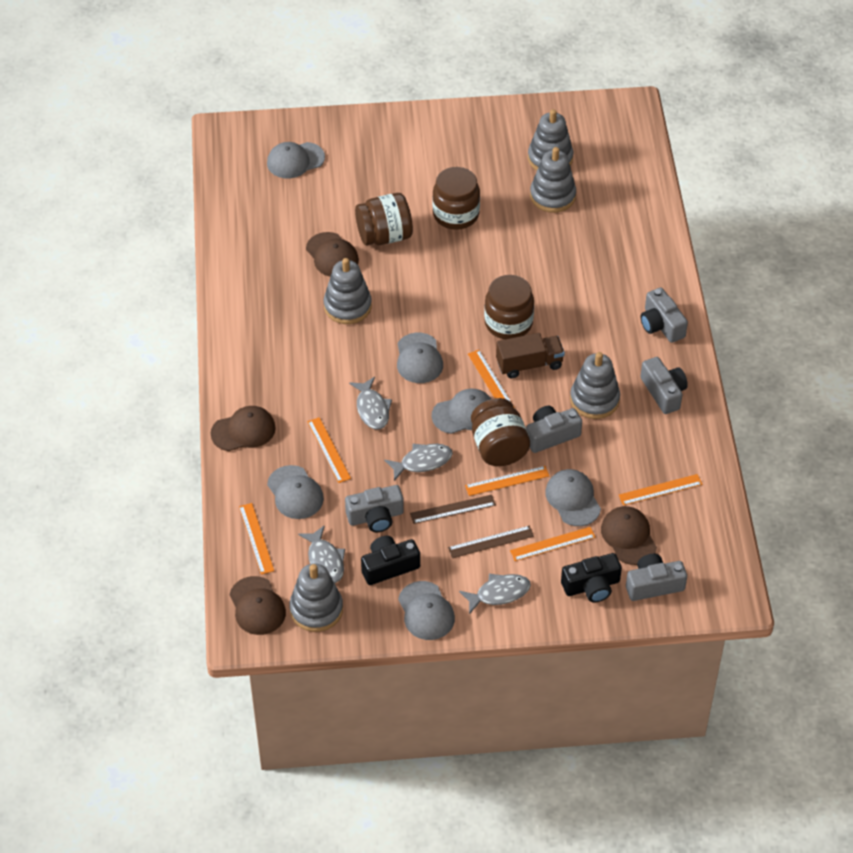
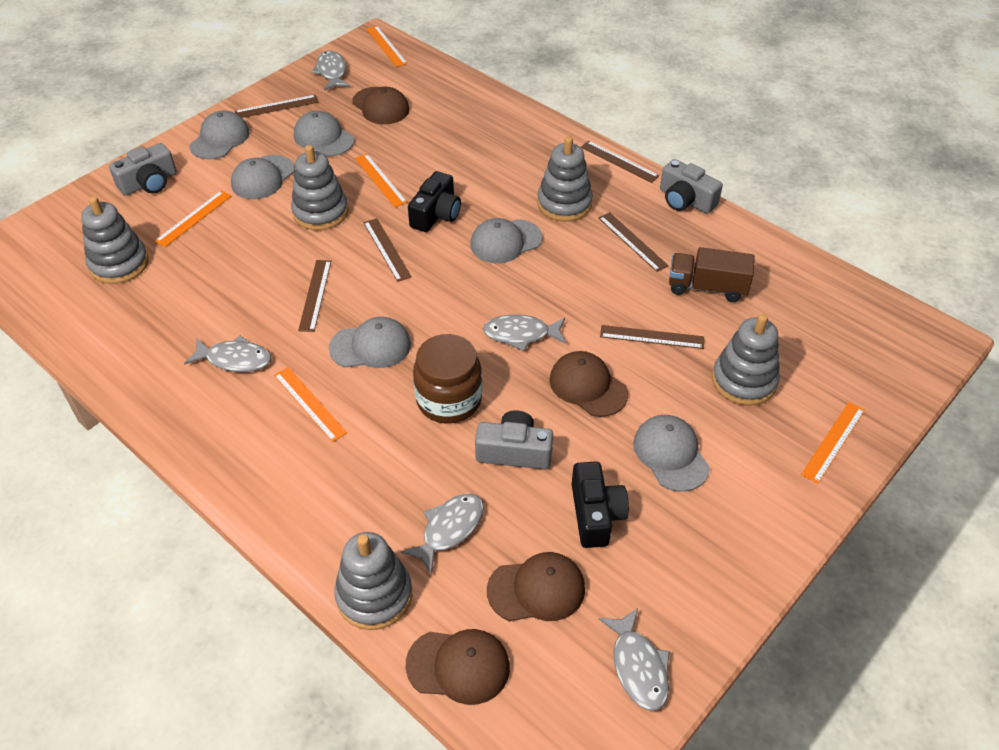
brown jar: [355,193,413,245] [432,167,480,230] [471,398,530,466] [484,275,534,339] = 4 -> [413,334,482,423] = 1
brown ruler: [410,495,496,524] [448,526,534,558] = 2 -> [235,95,318,118] [298,260,331,332] [363,218,412,282] [581,141,659,183] [598,212,669,272] [600,325,704,349] = 6
grey camera: [345,485,404,532] [526,406,582,453] [626,554,687,601] [640,357,688,414] [641,287,688,343] = 5 -> [109,143,177,196] [475,410,553,469] [660,159,723,214] = 3
grey fish: [298,525,345,583] [349,377,392,429] [384,444,453,481] [459,574,531,614] = 4 -> [184,335,271,372] [311,51,350,90] [401,493,484,575] [483,314,566,351] [599,608,670,711] = 5
orange ruler: [239,503,274,575] [307,417,351,483] [465,466,549,496] [468,350,515,408] [510,527,595,561] [619,474,702,505] = 6 -> [155,191,231,247] [274,367,347,442] [355,154,407,207] [366,26,408,67] [801,402,865,484] = 5

